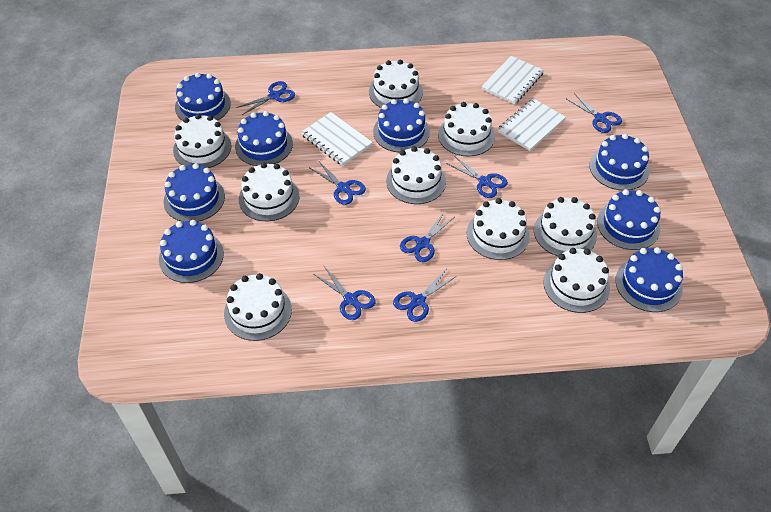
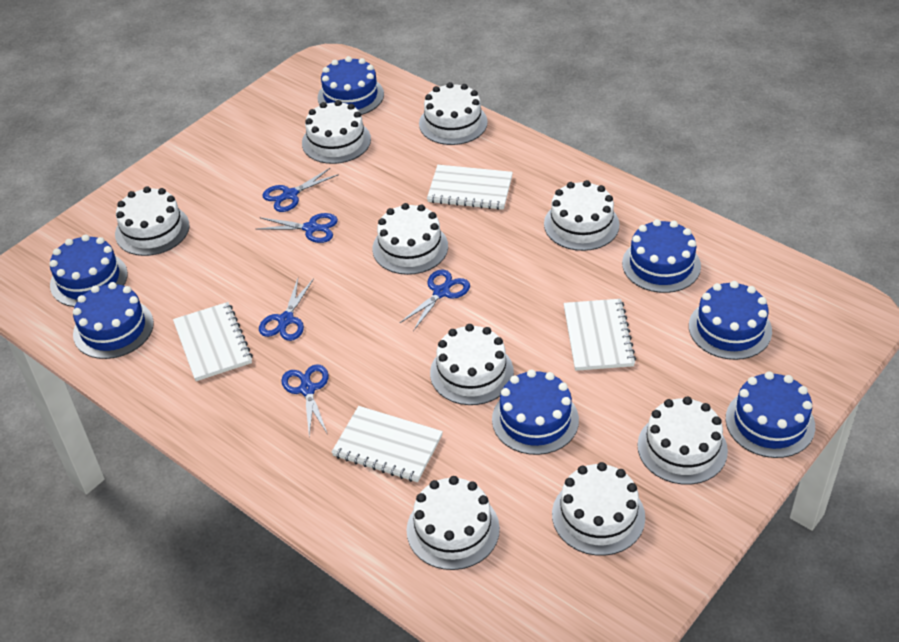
blue cake: [159,220,224,283] [164,163,225,222] [175,72,231,121] [235,111,293,166] [373,98,430,153] [590,134,649,191] [597,189,661,250] [615,247,683,312] = 8 -> [49,234,128,307] [73,282,154,359] [318,56,384,115] [492,369,579,455] [622,219,701,293] [689,281,772,360] [726,371,815,458] = 7
blue scissors: [236,81,295,115] [310,162,366,205] [314,266,376,320] [393,268,457,322] [400,212,454,262] [446,157,508,198] [567,93,622,133] = 7 -> [256,213,338,243] [259,278,314,341] [263,167,339,212] [281,364,329,437] [399,269,470,331] = 5
white notebook: [301,112,373,166] [482,56,544,104] [498,98,566,151] = 3 -> [173,302,253,381] [332,406,443,482] [427,165,513,210] [564,299,636,371] = 4

